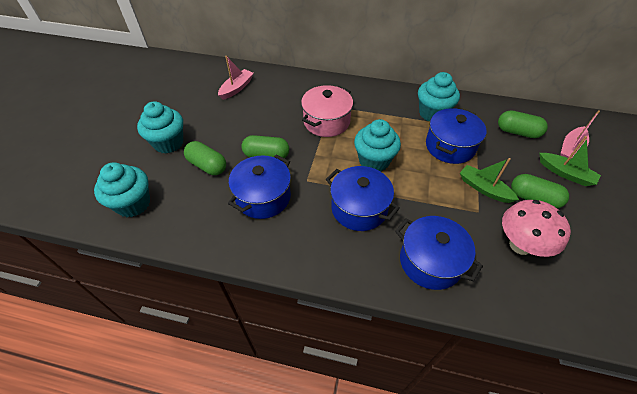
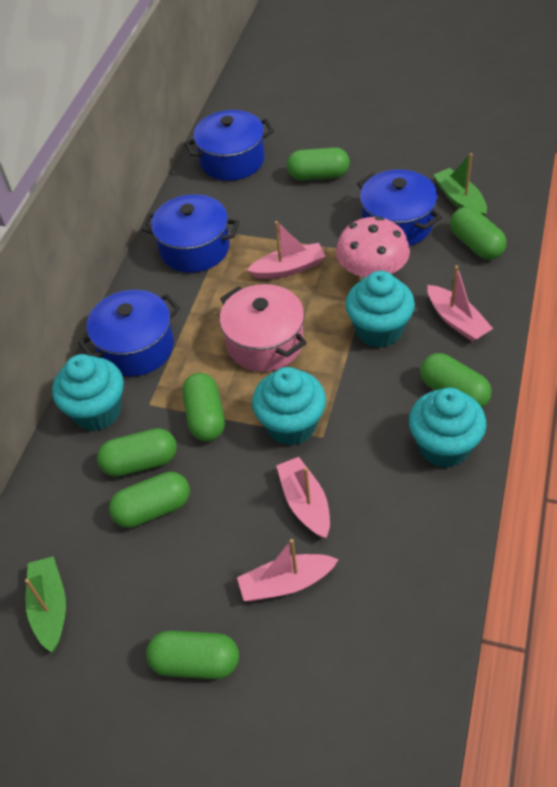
green capsule: [184,141,226,175] [241,135,289,158] [498,110,548,138] [511,174,569,208] = 4 -> [97,428,177,477] [109,472,190,528] [146,631,239,679] [182,373,225,442] [287,147,350,180] [420,353,492,407] [450,207,507,260] = 7
pink boat: [218,56,254,100] [561,110,600,159] = 2 -> [237,539,339,601] [247,221,326,279] [276,457,330,538] [427,266,493,342] = 4

